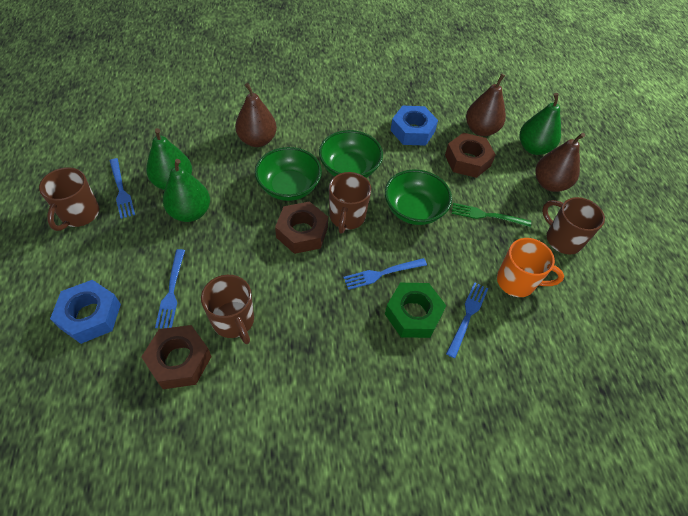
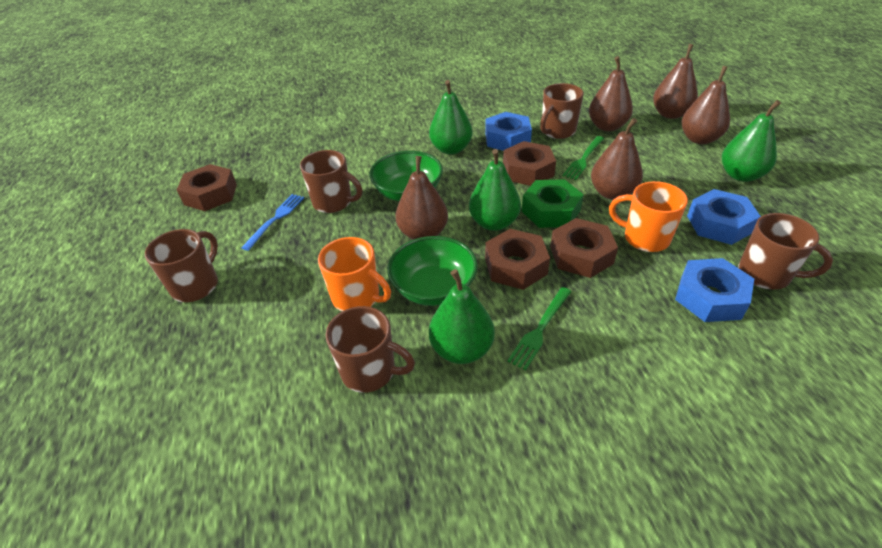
blue fork: [110,158,135,219] [155,249,185,328] [343,258,427,290] [446,282,488,358] = 4 -> [241,194,304,251] = 1
blue nut: [50,280,121,344] [390,106,438,146] = 2 -> [485,112,532,151] [675,258,754,322] [687,189,761,245] = 3
brown mug: [39,167,99,231] [201,275,254,344] [329,172,371,234] [542,197,605,254] = 4 -> [145,229,218,302] [300,150,362,213] [326,306,415,393] [540,83,584,139] [738,213,833,289] = 5
brown nut: [141,325,212,389] [275,202,328,254] [445,133,496,178] = 3 -> [177,164,237,211] [485,229,550,290] [503,141,556,186] [550,218,618,278] = 4
brown pear: [235,83,277,147] [466,74,506,136] [535,133,585,192] = 3 -> [395,156,448,240] [589,56,633,131] [591,118,643,200] [653,44,698,119] [681,66,730,144] = 5
green bowl: [255,147,322,201] [319,130,383,178] [385,169,452,225] = 3 -> [370,151,443,201] [387,236,478,306] = 2
green fork: [452,203,531,227] = 1 -> [508,287,571,370] [563,136,604,180] = 2
green pear: [146,128,192,190] [163,159,210,222] [520,93,561,155] = 3 -> [429,80,473,155] [429,269,495,364] [469,149,521,231] [722,100,781,182] = 4
orange mug: [497,238,564,297] = 1 -> [318,237,391,311] [609,181,688,252] = 2

